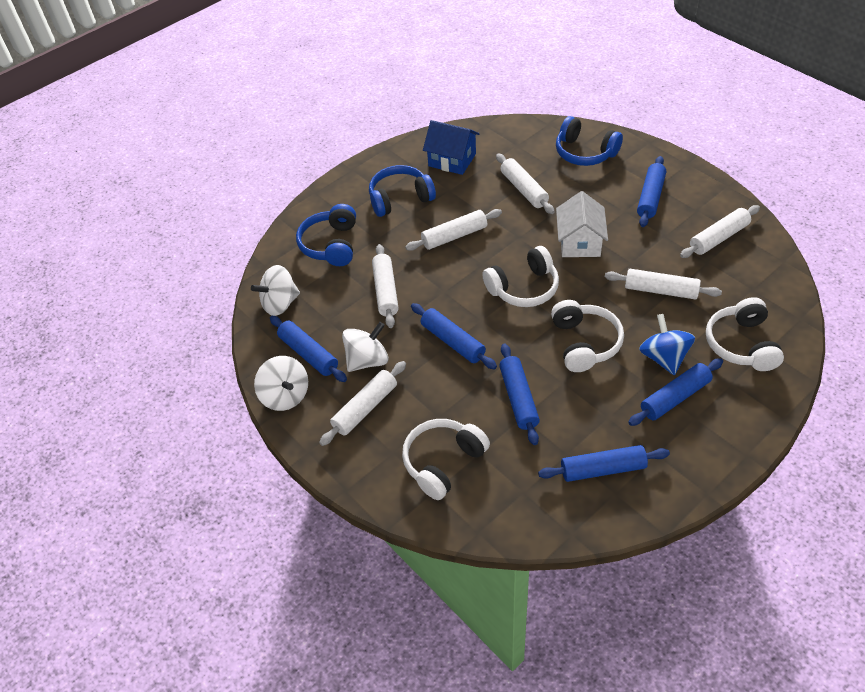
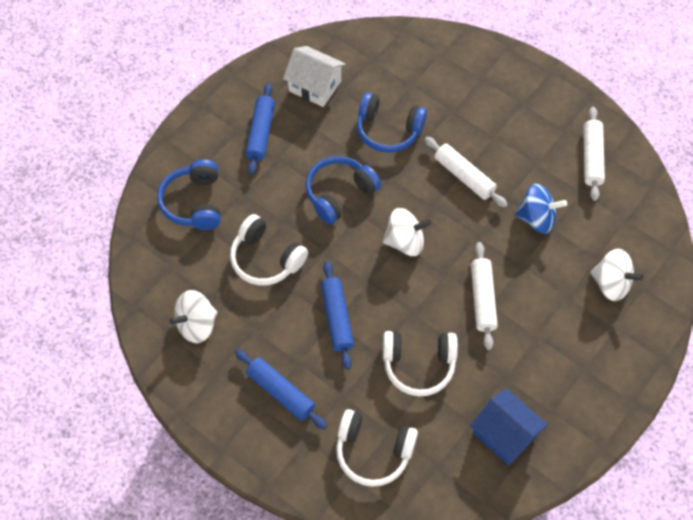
blue rolling pin: [270,316,347,382] [411,303,497,369] [499,343,540,445] [538,445,670,482] [628,358,723,426] [637,156,666,227] = 6 -> [235,349,327,429] [245,83,275,175] [321,261,354,370] = 3
white headphones: [402,419,490,500] [482,246,559,307] [551,300,624,372] [706,297,784,371] = 4 -> [230,214,308,286] [336,409,418,487] [383,331,458,397] = 3
white rolling pin: [319,361,406,446] [372,244,399,328] [405,209,502,251] [496,153,555,214] [605,269,722,299] [680,205,760,258] = 6 -> [424,137,508,208] [471,242,498,350] [583,107,605,201] = 3

